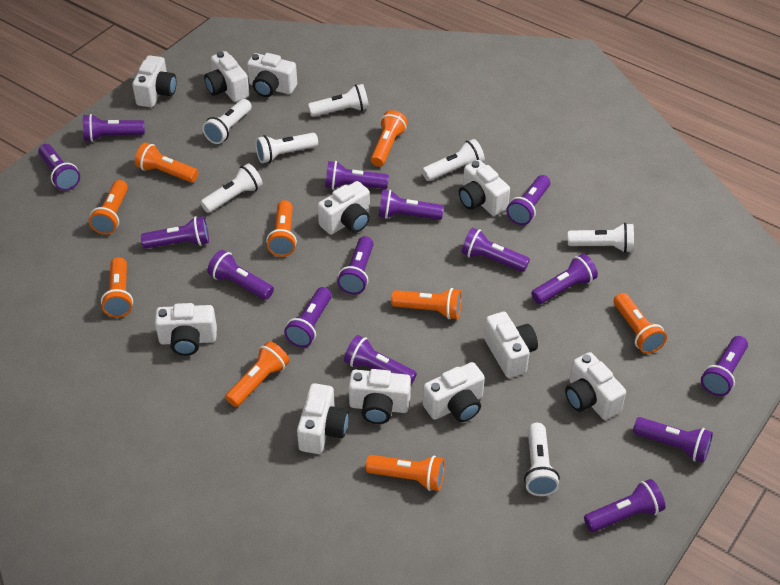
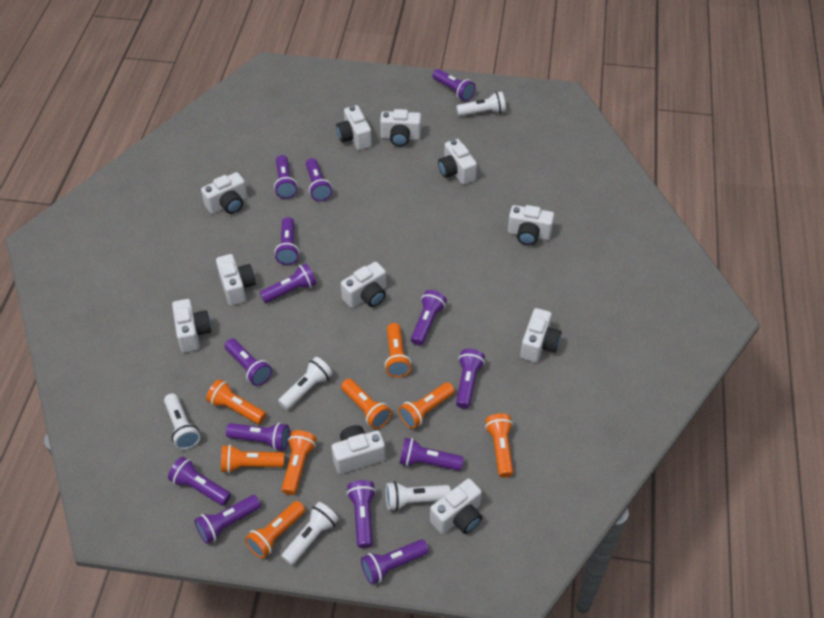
orange flashlight: [89,180,128,235] [101,257,133,318] [135,142,198,183] [225,341,289,407] [266,200,297,257] [366,455,445,491] [371,110,407,167] [391,288,462,319] [614,293,667,354] = 9 -> [206,379,266,424] [221,444,284,473] [245,501,305,559] [282,430,317,495] [341,379,392,429] [385,323,411,377] [398,382,454,429] [485,413,513,478] = 8
purple flashlight: [38,144,80,191] [83,114,145,142] [141,216,209,249] [207,250,274,300] [284,287,332,348] [325,161,389,189] [337,236,374,295] [344,335,417,385] [379,190,444,220] [461,228,530,272] [506,175,550,225] [531,254,598,304] [584,479,665,532] [633,417,713,463] [701,336,748,396] = 15 -> [168,457,231,506] [194,495,261,544] [225,339,272,386] [226,423,290,451] [260,264,316,303] [274,155,298,199] [275,217,299,265] [306,158,332,201] [347,480,376,548] [361,539,429,584] [399,438,464,471] [411,290,447,346] [432,69,476,101] [456,349,485,409] = 14
white flashlight: [200,163,263,213] [202,99,252,144] [255,133,318,163] [308,84,369,117] [422,139,485,181] [524,423,560,496] [568,223,634,253] = 7 -> [164,393,200,450] [278,357,333,410] [281,502,339,566] [386,481,451,511] [456,91,506,116] = 5

